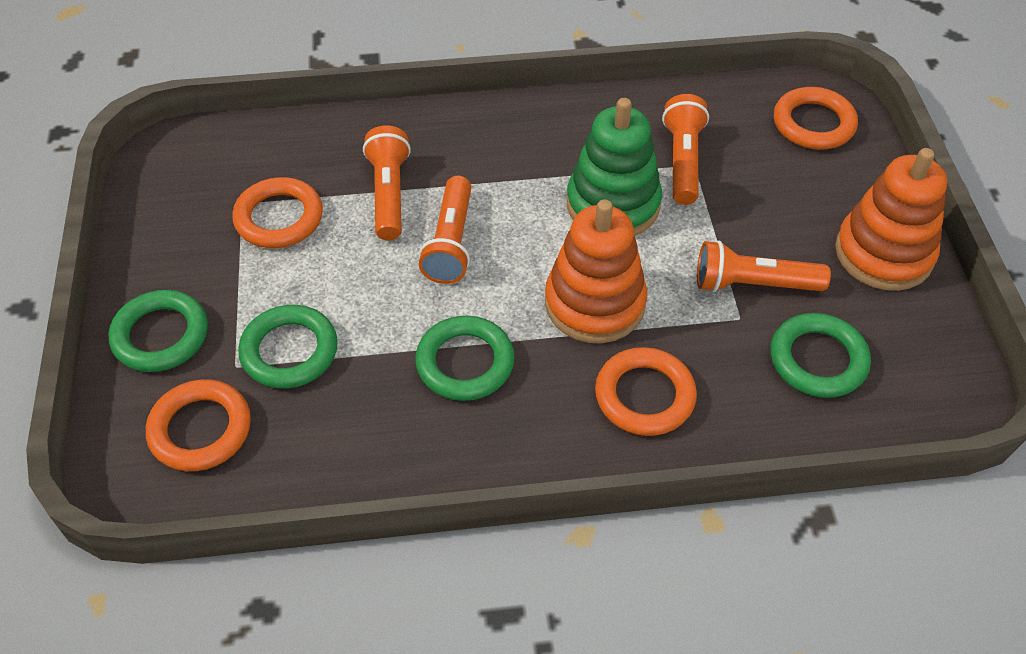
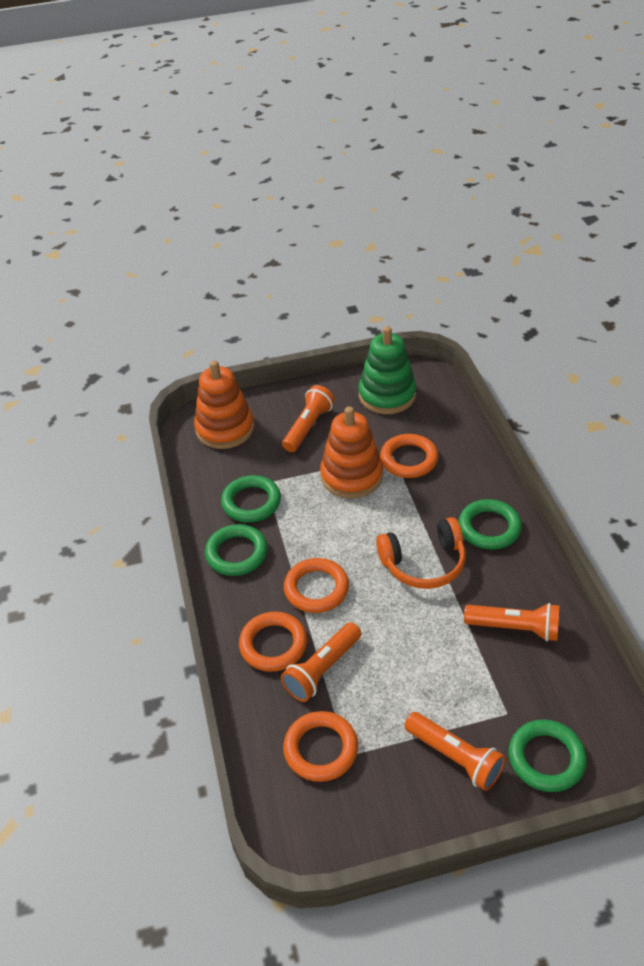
orange headphones: none = 0 -> [376,517,466,589] = 1

